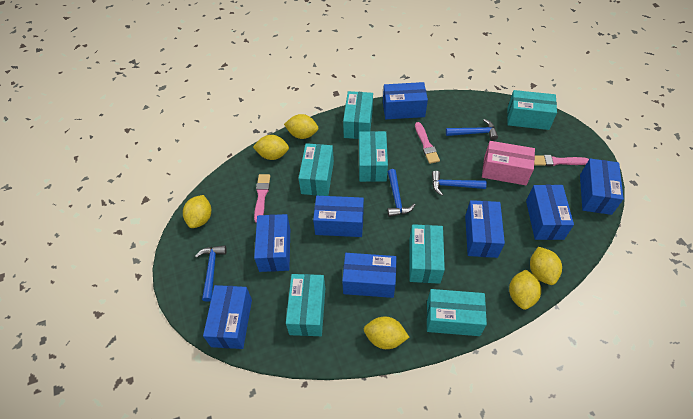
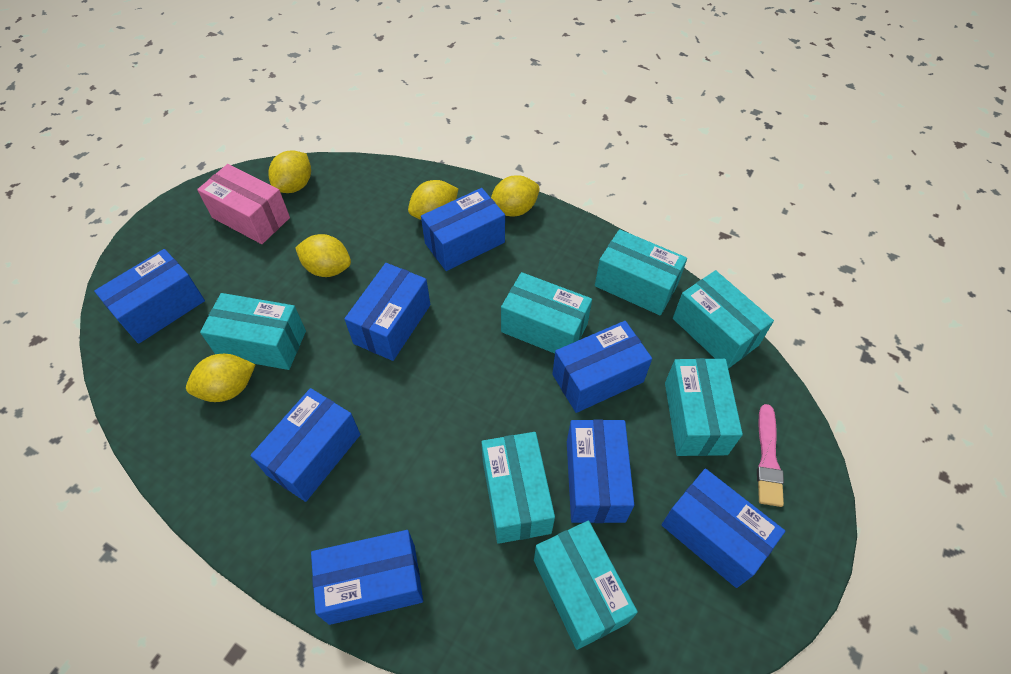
blue hammer: [195,245,227,302] [387,169,415,217] [432,171,487,196] [446,119,498,140] = 4 -> none = 0
pink brush: [254,174,270,223] [415,122,440,164] [534,155,589,166] = 3 -> [757,404,784,507] = 1
yellow lemon: [183,195,211,228] [253,135,289,160] [284,114,318,139] [364,316,409,349] [509,270,541,310] [530,247,562,285] = 6 -> [186,354,256,402] [268,150,311,193] [295,234,351,277] [408,180,459,220] [491,175,540,216] = 5

